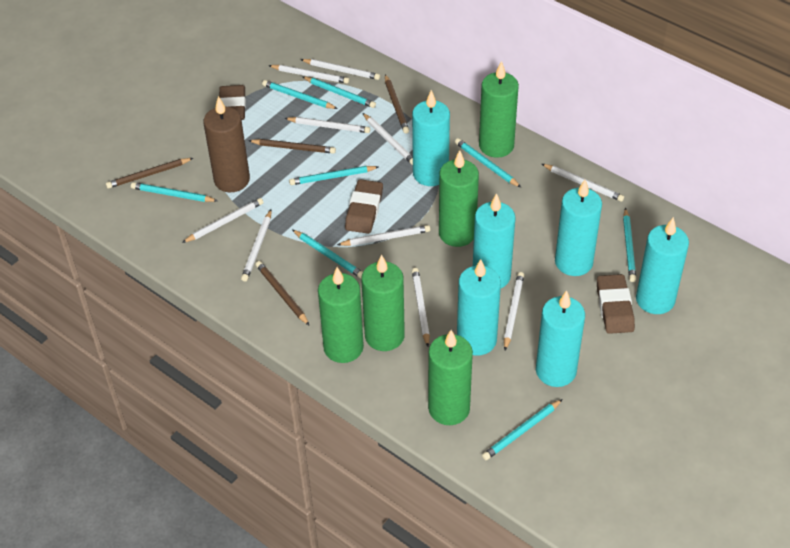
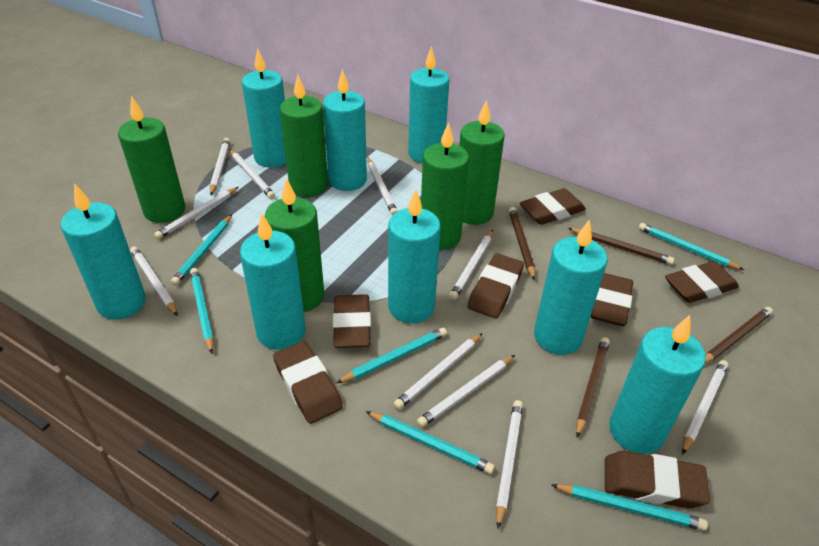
brown candle: [203,96,250,192] = 1 -> none = 0
brown eraser: [219,85,246,120] [345,179,383,234] [597,274,635,334] = 3 -> [273,341,343,424] [333,294,371,348] [467,253,524,319] [520,188,586,225] [591,273,633,326] [605,451,710,508] [665,261,739,303] = 7
turquoise candle: [412,90,450,186] [457,259,501,356] [473,193,516,288] [536,290,585,387] [555,180,602,276] [636,217,689,314] = 6 -> [61,183,146,320] [240,213,306,350] [242,48,286,168] [323,69,367,191] [388,189,441,323] [408,46,449,163] [534,219,608,355] [609,315,706,454] = 8
turquoise pencil: [131,182,218,202] [262,80,338,109] [289,166,378,185] [293,230,363,279] [302,76,376,108] [455,138,521,187] [482,399,563,460] [623,208,636,282] = 8 -> [171,215,232,286] [190,268,214,354] [337,328,447,383] [366,411,495,474] [551,484,708,531] [638,223,744,270] = 6

